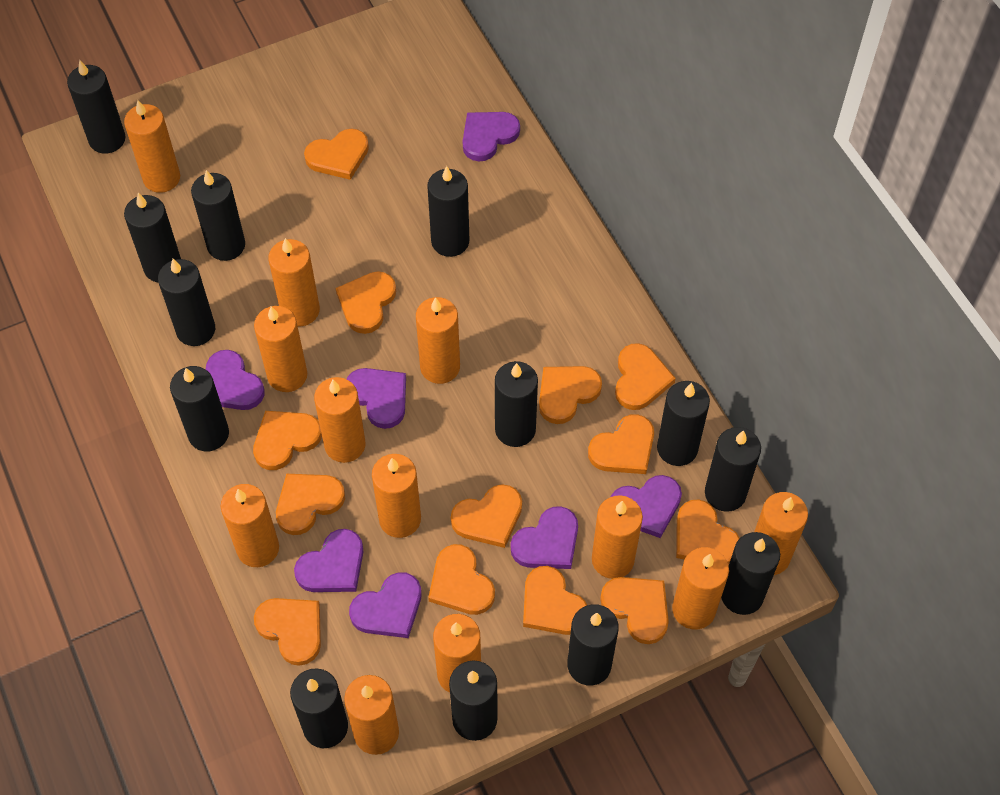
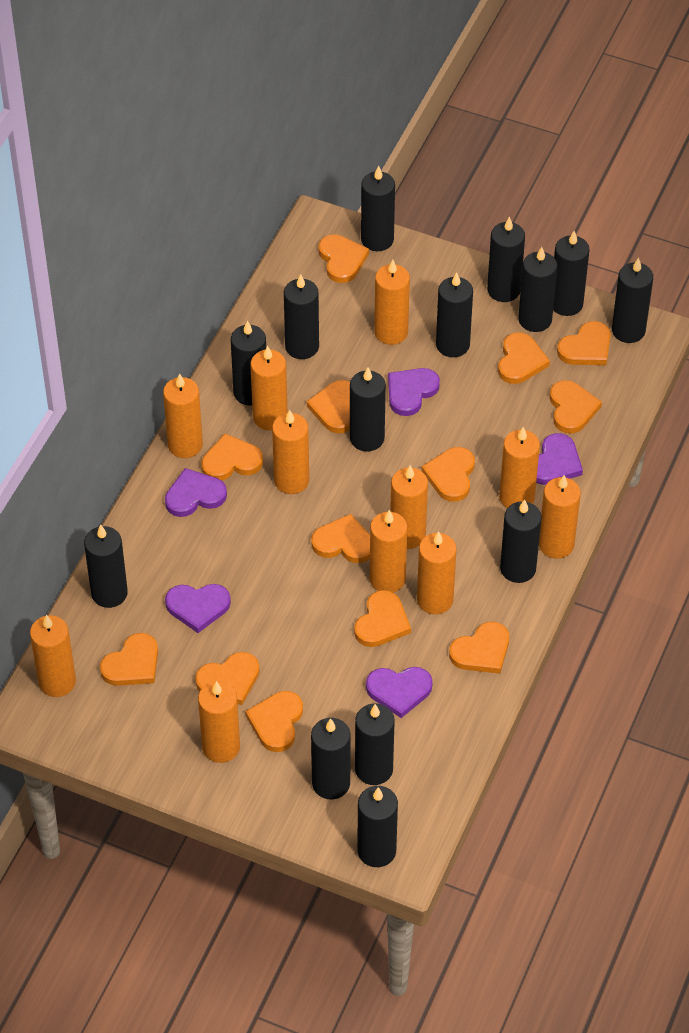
black candle: [67,60,126,154] [124,193,181,282] [158,259,215,346] [170,366,229,451] [191,170,245,261] [290,668,348,748] [427,166,469,257] [449,660,497,741] [495,361,538,447] [567,604,619,686] [657,381,710,466] [705,427,761,512] [721,532,780,615] = 13 -> [84,524,128,608] [231,320,266,406] [284,274,319,359] [311,718,351,799] [350,367,386,452] [355,703,395,785] [357,786,398,867] [361,166,395,251] [436,272,473,357] [487,217,525,302] [500,499,542,583] [518,247,557,332] [553,231,590,316] [612,258,653,343] = 14
orange candle: [124,100,180,193] [221,484,279,567] [254,306,307,392] [268,238,320,327] [314,377,366,463] [344,675,399,755] [372,454,421,538] [416,297,460,384] [433,614,481,693] [592,495,643,579] [672,547,729,629] [754,492,808,575] = 12 -> [30,615,76,697] [163,374,203,458] [198,681,240,763] [250,346,288,431] [272,410,309,494] [370,510,407,592] [374,260,410,345] [390,465,428,549] [417,531,457,614] [499,427,540,508] [539,475,581,559] = 11
purple heart: [206,350,264,410] [294,529,363,592] [347,368,406,429] [349,572,422,638] [463,112,520,161] [510,506,578,569] [611,475,682,538] = 7 -> [165,468,227,517] [165,584,231,633] [366,667,433,718] [388,368,440,416] [536,433,583,485] = 5

